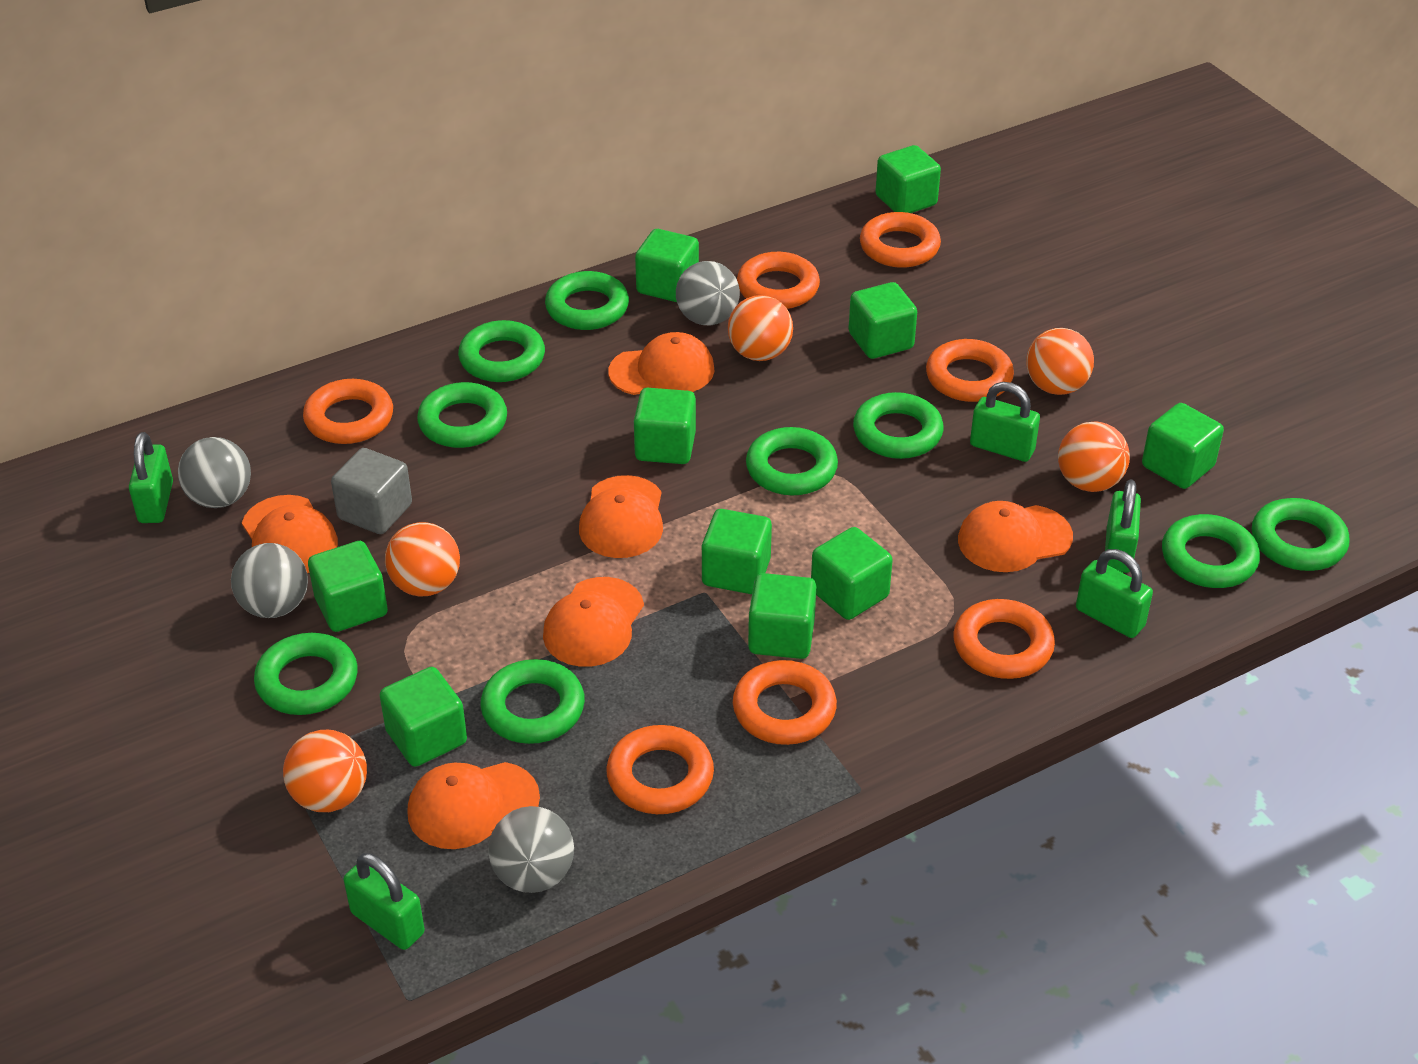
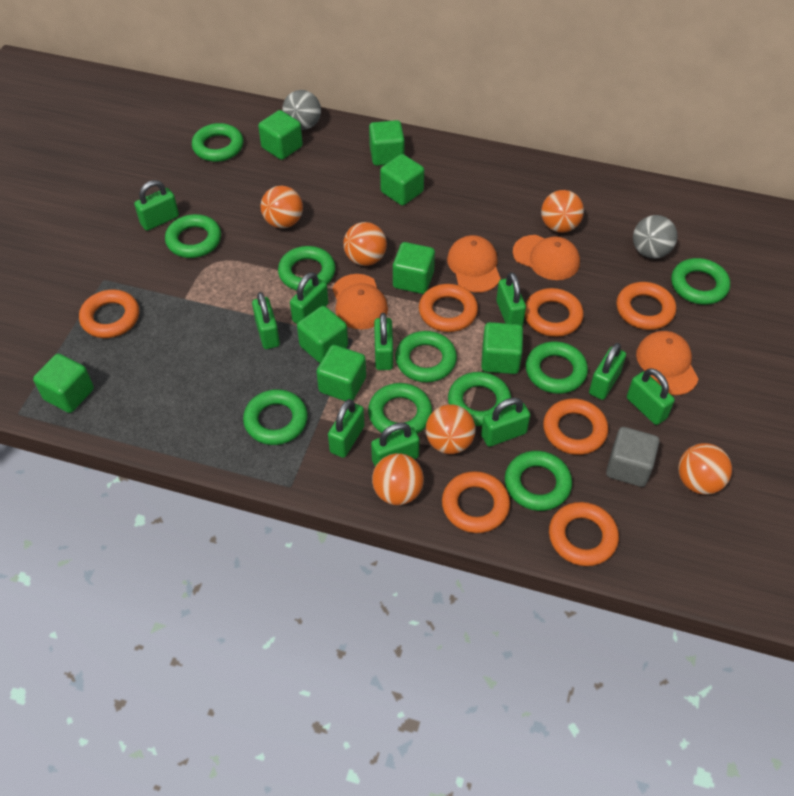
green cube: [308,541,388,632] [379,667,467,767] [634,388,696,464] [635,229,699,302] [702,509,772,594] [748,573,816,659] [811,527,893,620] [848,282,917,359] [875,145,941,213] [1142,403,1224,489] = 10 -> [33,354,94,413] [258,110,303,160] [297,306,348,363] [317,345,366,401] [369,120,405,166] [380,154,424,206] [393,242,435,294] [481,322,523,374] = 8
green padlock: [129,432,173,523] [344,853,425,950] [970,382,1040,462] [1076,549,1153,638] [1105,480,1141,573] = 5 -> [134,180,179,231] [252,292,280,349] [290,272,328,324] [328,399,364,458] [371,423,419,467] [374,313,393,370] [481,398,530,447] [496,272,526,326] [589,343,626,400] [627,368,675,425] = 10
green ring: [254,633,358,715] [417,382,507,448] [458,320,545,382] [481,659,585,744] [545,271,629,330] [746,427,838,495] [853,392,944,459] [1162,514,1260,588] [1252,498,1349,571] = 9 -> [165,214,221,258] [192,123,243,162] [243,389,308,445] [278,246,336,291] [368,383,432,434] [395,331,457,382] [448,372,511,426] [505,451,572,511] [526,341,588,394] [671,258,730,305] = 10
grey ball: [178,437,251,508] [231,543,308,618] [488,806,574,893] [676,261,740,325] = 4 -> [282,90,321,130] [633,215,677,259] = 2
orange ball: [283,730,367,812] [385,522,460,597] [728,295,793,361] [1026,328,1094,395] [1058,421,1130,492] = 5 -> [260,186,303,228] [343,222,387,266] [372,453,424,505] [426,404,476,454] [541,190,584,233] [678,443,732,495] = 6
orange cap: [242,495,338,573] [407,762,540,849] [543,577,644,667] [579,475,663,558] [608,332,715,395] [958,501,1073,572] = 6 -> [332,274,388,329] [447,235,501,293] [513,235,580,280] [636,331,698,395] = 4

